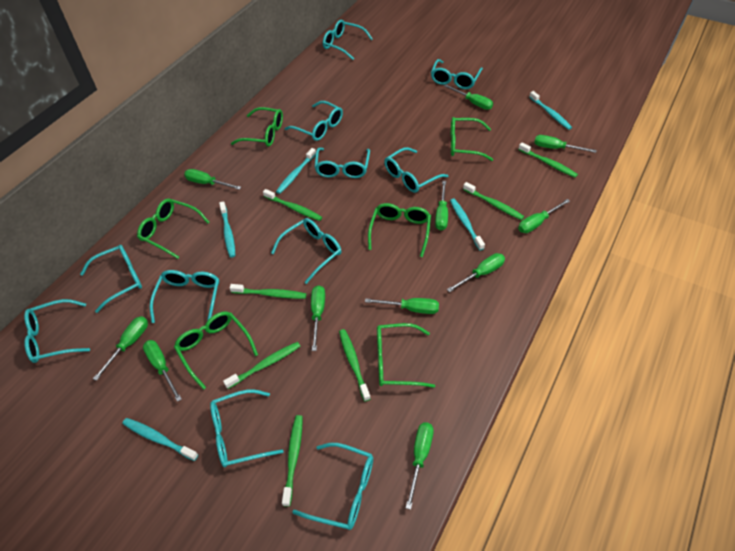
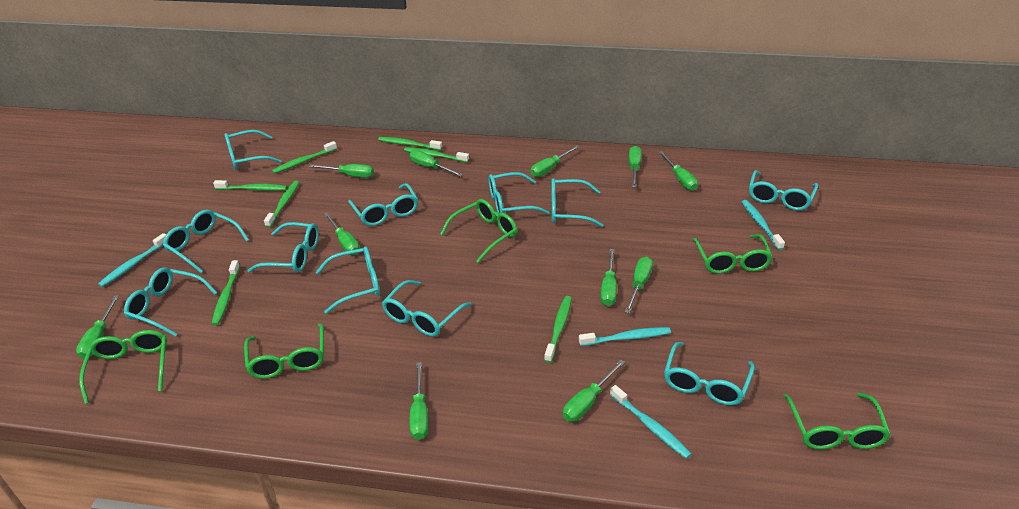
green glasses: [137,199,209,259] [174,311,258,390] [231,107,283,147] [368,203,431,257] [377,323,435,388] [451,117,493,161] = 6 -> [79,330,167,404] [244,324,324,379] [440,199,517,263] [692,234,773,274] [784,393,891,449] = 5
turquoise toothbrush: [122,418,198,461] [219,201,235,258] [276,148,316,194] [450,199,485,251] [529,91,572,130] = 5 -> [98,233,166,287] [579,327,671,346] [610,385,692,459] [742,200,785,250] = 4

